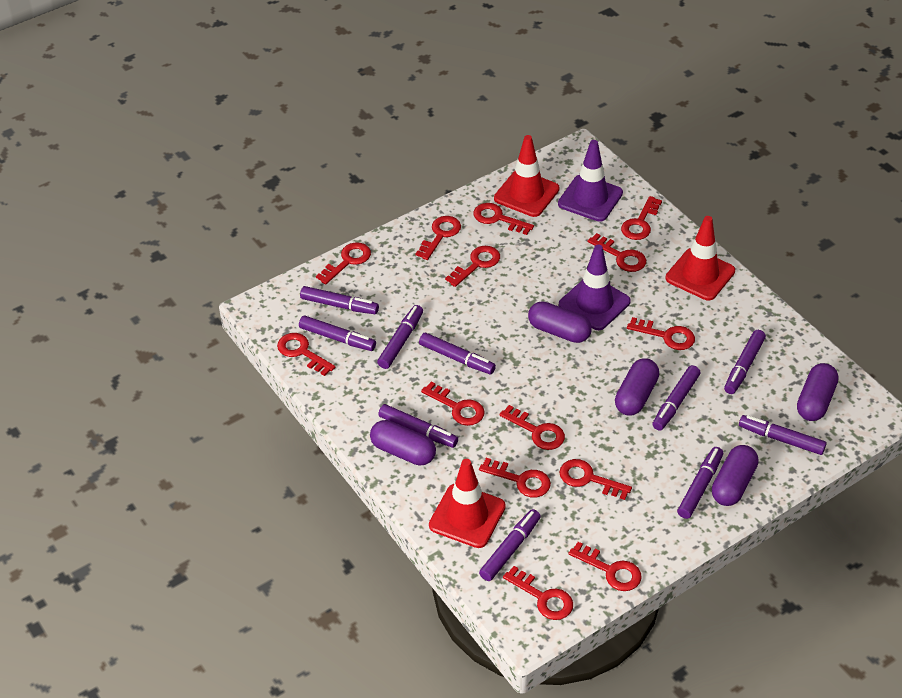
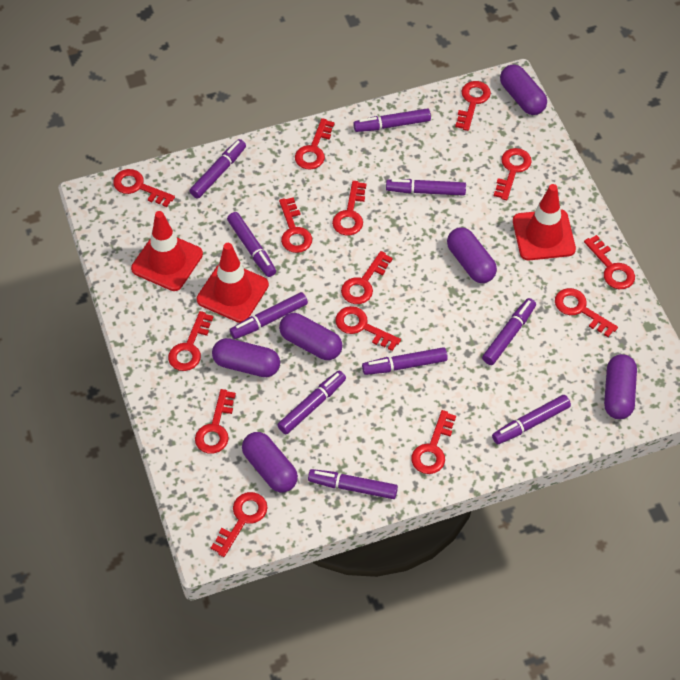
purple capsule: [370,420,436,466] [528,301,592,343] [615,358,659,415] [712,445,759,506] [797,363,839,421] = 5 -> [212,338,280,377] [242,432,298,492] [279,313,342,360] [447,227,497,283] [500,64,547,115] [604,354,637,419] = 6
purple traffic cone: [558,140,623,222] [559,245,631,330] = 2 -> none = 0

